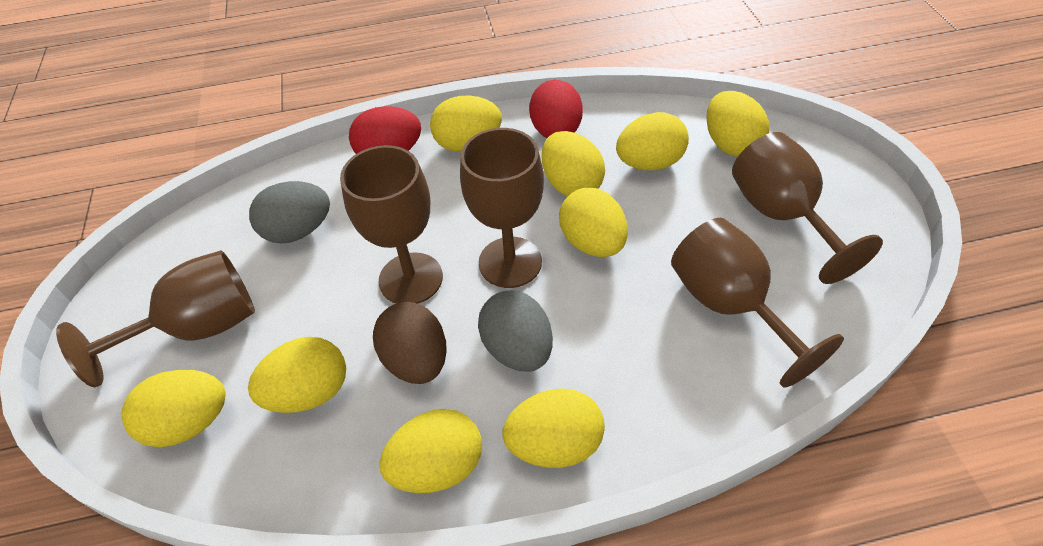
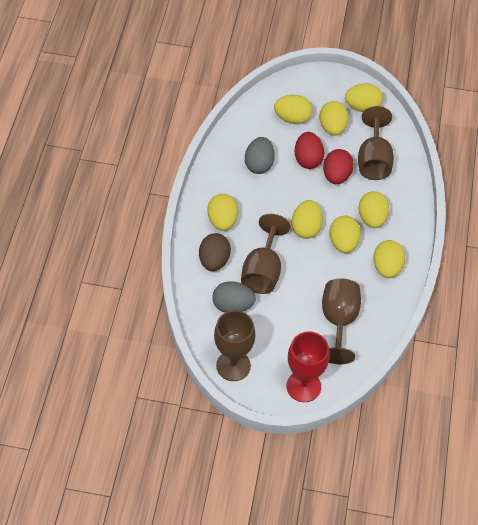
brown goblet: [56,250,255,387] [340,145,443,304] [460,128,544,288] [671,218,844,388] [732,132,883,284] = 5 -> [214,310,255,381] [241,214,291,294] [322,279,361,364] [358,106,394,180] = 4
red goblet: none = 0 -> [287,332,330,402] = 1
yellow egg: [121,370,226,447] [248,337,346,413] [379,409,482,493] [430,96,502,151] [503,388,605,468] [542,131,605,196] [559,187,628,257] [616,112,689,170] [706,91,769,156] = 9 -> [208,194,238,231] [274,95,312,124] [292,200,323,239] [319,101,349,135] [329,216,361,253] [345,83,383,112] [358,191,389,228] [373,240,405,278] = 8

